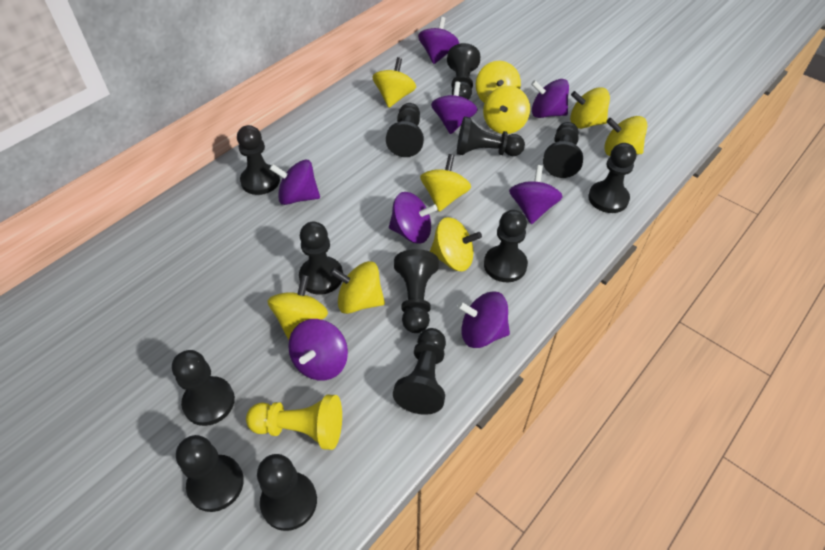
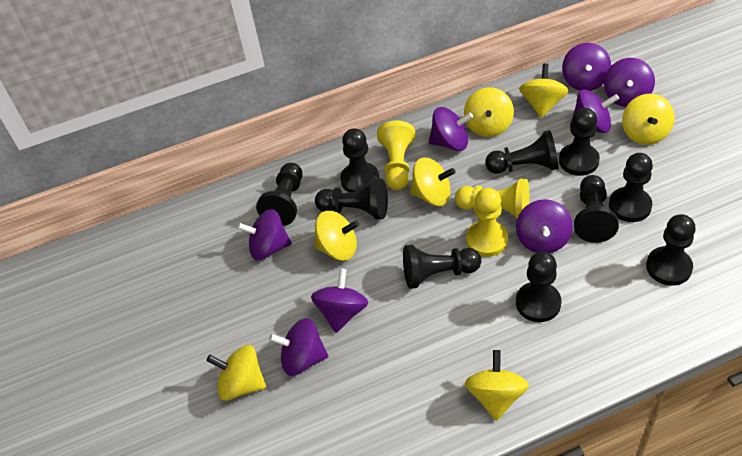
black pawn: [172,350,235,426] [176,435,244,512] [237,125,280,195] [257,454,317,531] [299,222,343,295] [386,103,424,157] [393,328,446,415] [394,249,439,333] [447,43,480,100] [457,116,525,156] [484,210,528,282] [543,122,583,178] [588,143,636,213] = 13 -> [256,163,302,226] [315,179,388,219] [340,128,380,192] [403,245,481,289] [485,130,558,174] [516,252,561,322] [559,108,600,176] [574,175,619,243] [609,153,653,222] [646,214,696,286] = 10
yellow pawn: [246,395,342,450] = 1 -> [377,120,415,190] [455,179,529,219] [466,188,508,257] = 3
yellow spinning top: [267,275,328,340] [330,261,385,314] [372,57,416,108] [420,154,471,212] [430,217,482,271] [476,61,521,103] [483,86,530,134] [570,87,610,129] [604,116,647,156] = 9 -> [206,345,266,401] [315,211,359,261] [410,157,456,206] [464,87,514,137] [465,350,529,421] [519,63,568,118] [622,94,675,145] = 7

